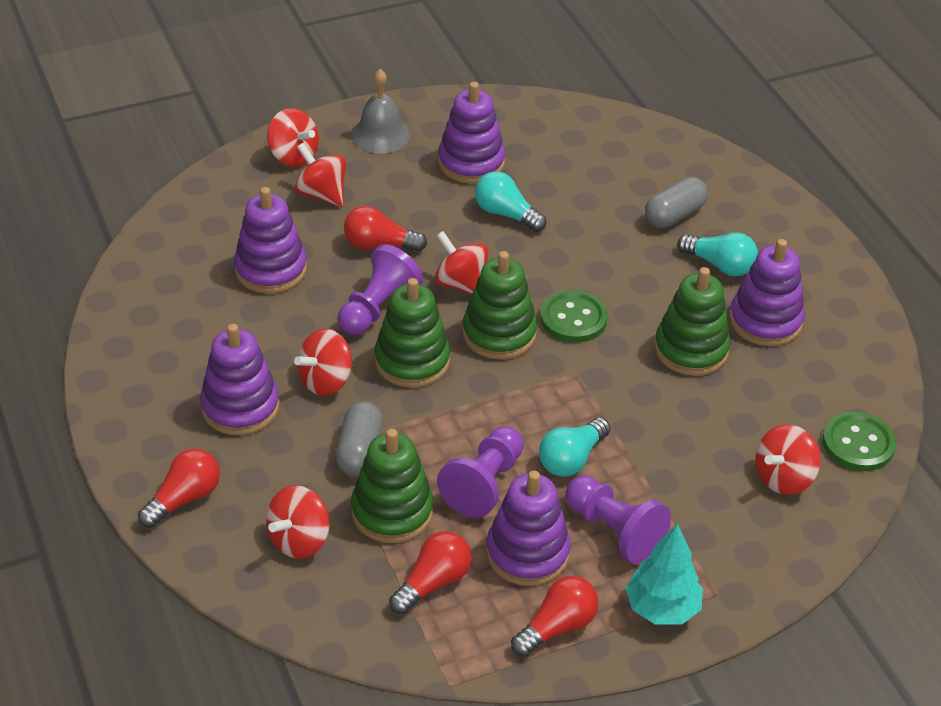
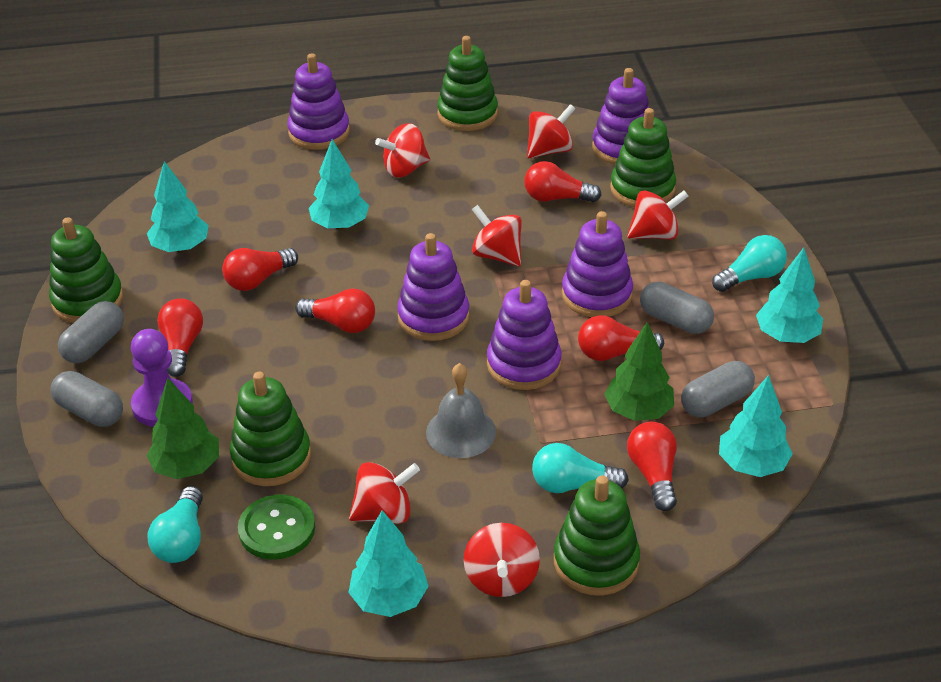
green button: [540,290,608,342] [822,412,896,471] = 2 -> [238,495,315,559] = 1
green stacking toy: [351,429,434,543] [374,278,450,388] [462,251,537,360] [654,267,731,376] = 4 -> [49,217,123,323] [230,372,311,486] [437,36,498,131] [554,475,640,596] [610,108,676,207] = 5
green tree: none = 0 -> [146,378,219,479] [604,322,674,421] = 2
grey capsule: [336,401,383,476] [645,177,708,228] = 2 -> [50,371,123,427] [58,301,124,363] [640,282,714,334] [681,361,755,417] = 4
purple pawn: [338,244,423,335] [437,426,523,518] [565,476,671,564] = 3 -> [131,329,193,427] = 1
red light bulb: [138,449,220,528] [344,206,427,252] [389,531,472,614] [511,576,599,657] = 4 -> [157,298,203,377] [222,248,298,291] [295,288,375,333] [524,161,602,202] [578,315,664,361] [627,422,677,511] = 6
turquoise tree: [625,524,703,624] = 1 -> [147,161,209,252] [309,139,369,230] [348,510,428,617] [719,375,793,477] [756,248,823,343] = 5

